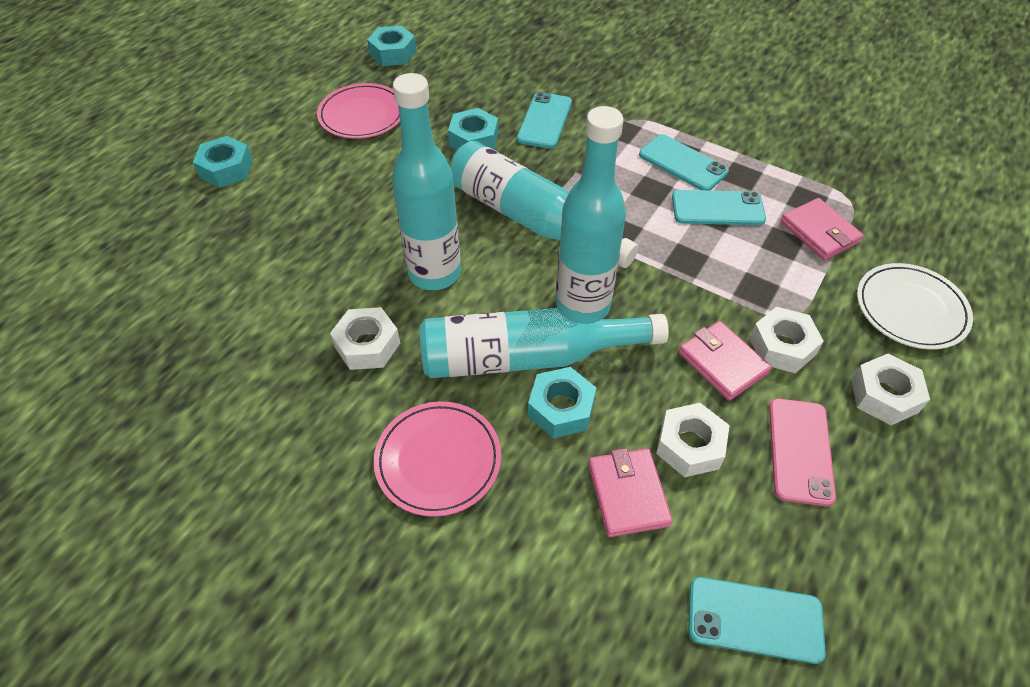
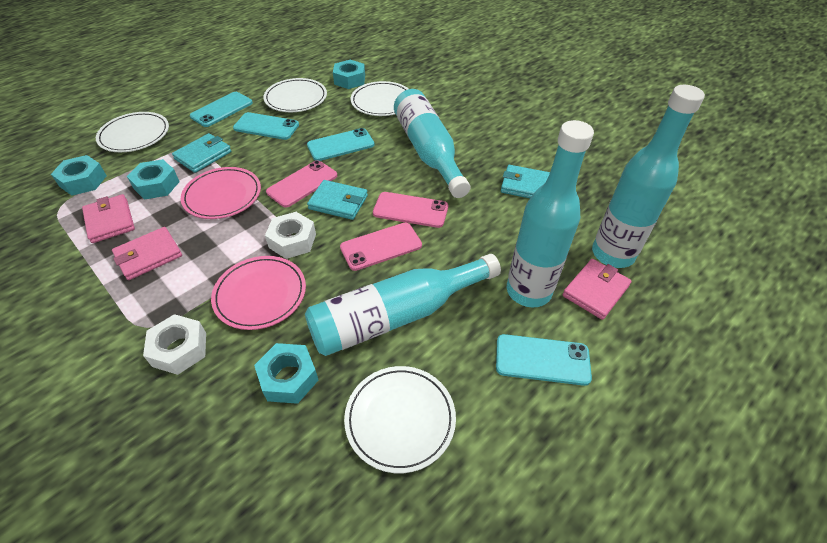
pink phone: [769,398,836,506] = 1 -> [266,160,337,207] [340,223,422,271] [373,192,448,228] = 3
turquoise wallet: none = 0 -> [172,133,232,173] [307,180,368,220] [501,165,550,198] = 3
white nut: [330,307,400,370] [656,403,730,477] [750,307,824,373] [851,354,930,425] = 4 -> [143,314,206,375] [265,212,316,259] = 2
white plate: [857,263,973,350] = 1 -> [96,112,169,152] [263,78,327,112] [344,366,456,473] [351,81,409,116] = 4

